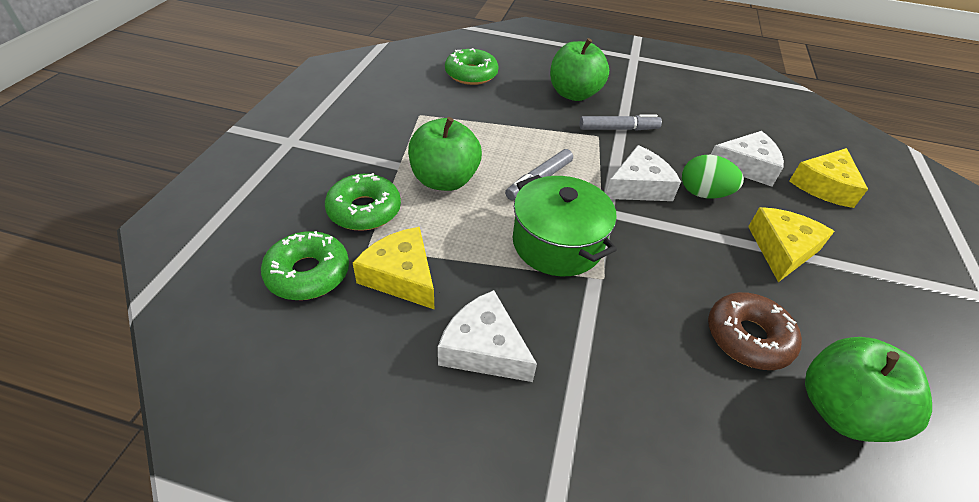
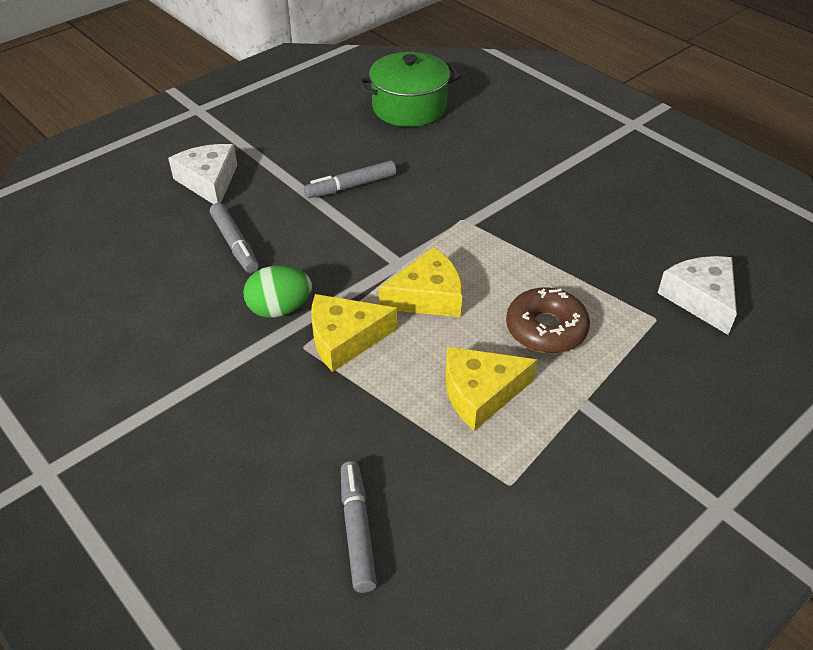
green apple: [408,117,482,191] [550,38,609,101] [805,337,932,442] = 3 -> none = 0
green donut: [261,231,349,300] [325,173,401,231] [445,48,498,85] = 3 -> none = 0
grey marker: [505,149,573,200] [579,114,662,130] = 2 -> [210,203,259,273] [304,161,396,198] [341,461,377,593] = 3
white cheese: [438,290,537,382] [606,145,681,201] [711,131,784,187] = 3 -> [168,144,237,204] [658,256,737,335] = 2

